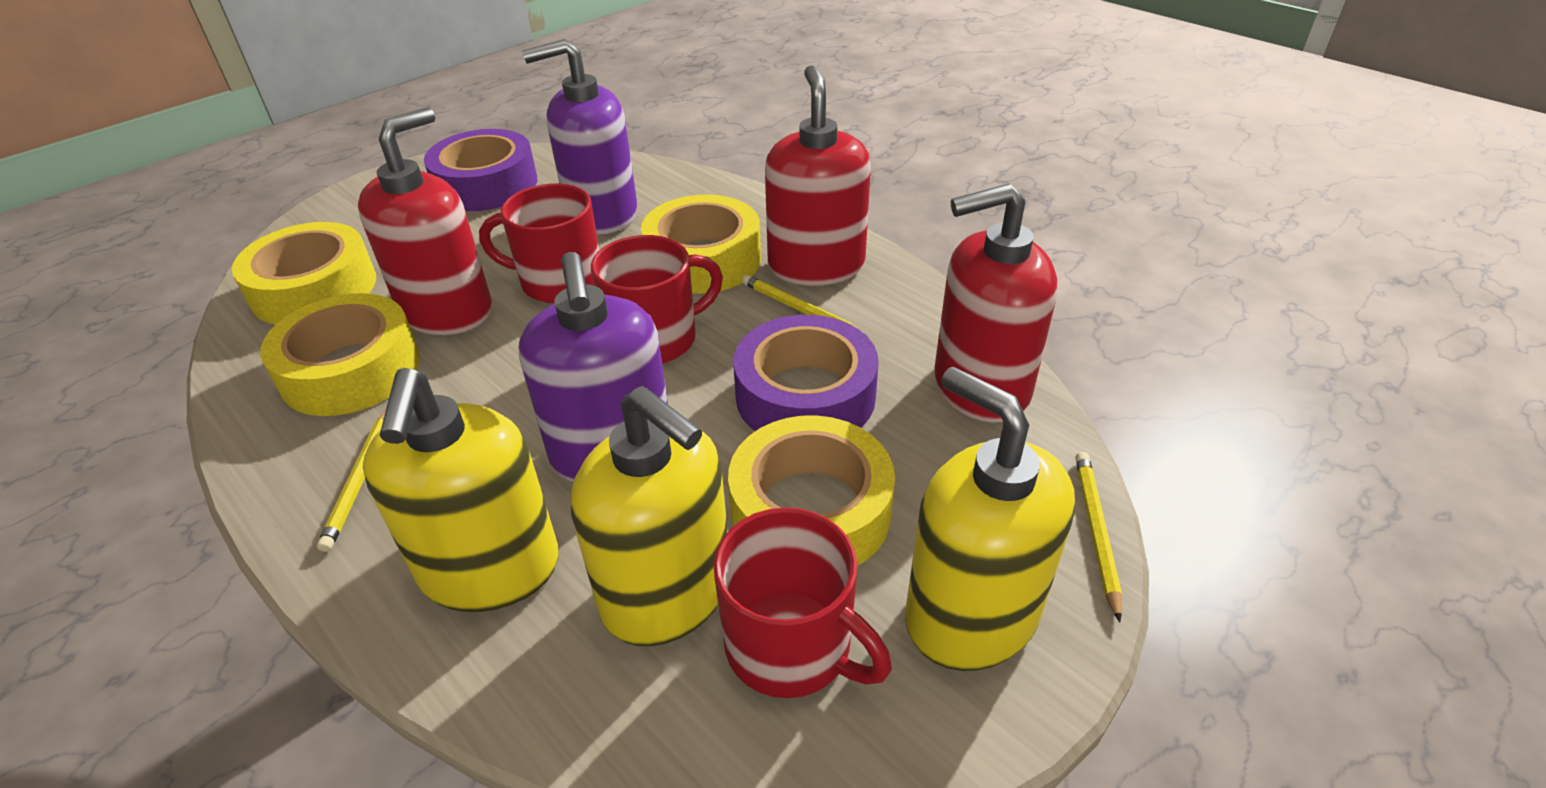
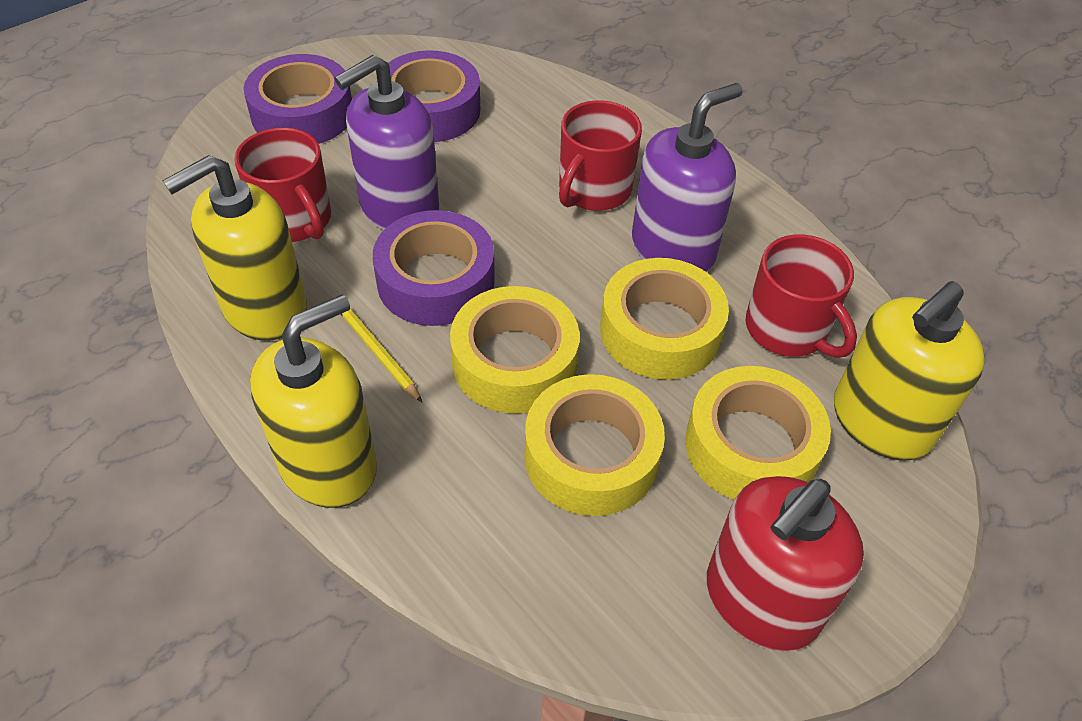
purple tape: [424,129,537,211] [733,315,879,431] = 2 -> [244,54,352,144] [373,210,495,326] [388,50,480,142] = 3
red soap dispenser: [358,107,492,335] [765,65,871,286] [934,183,1058,423] = 3 -> [706,476,864,651] = 1
yellow pencil: [317,410,386,552] [742,275,868,337] [1075,452,1122,622] = 3 -> [341,309,423,403] = 1

